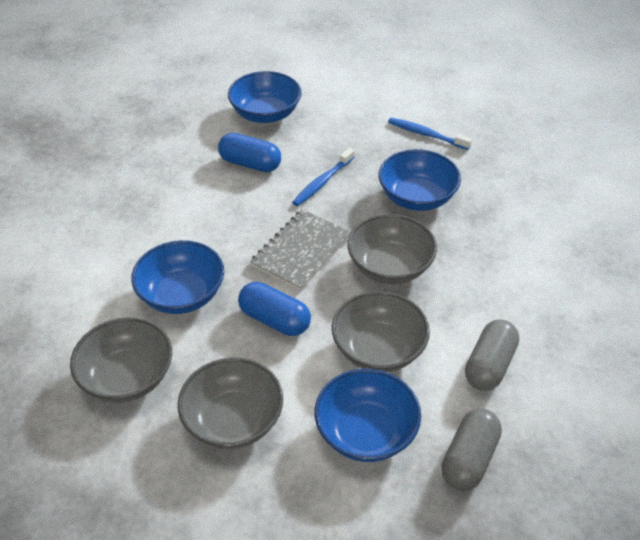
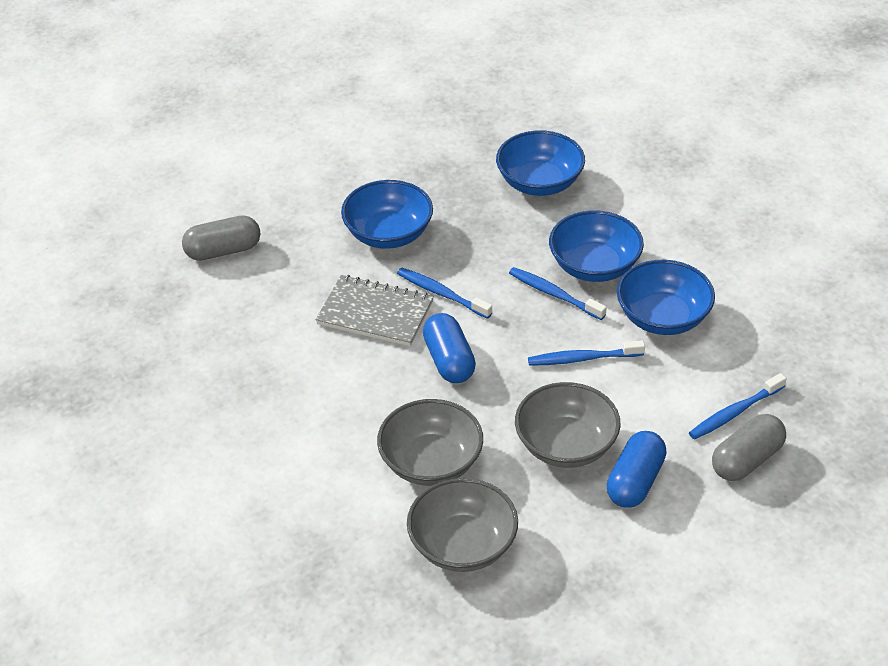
blue toothbrush: [292,148,355,206] [388,118,472,150] = 2 -> [397,268,493,319] [509,267,606,320] [528,340,645,366] [689,373,786,439] = 4
grey bowl: [70,317,172,403] [178,357,283,449] [332,291,430,372] [348,214,437,284] = 4 -> [377,399,483,486] [407,478,518,572] [515,382,621,468] = 3

